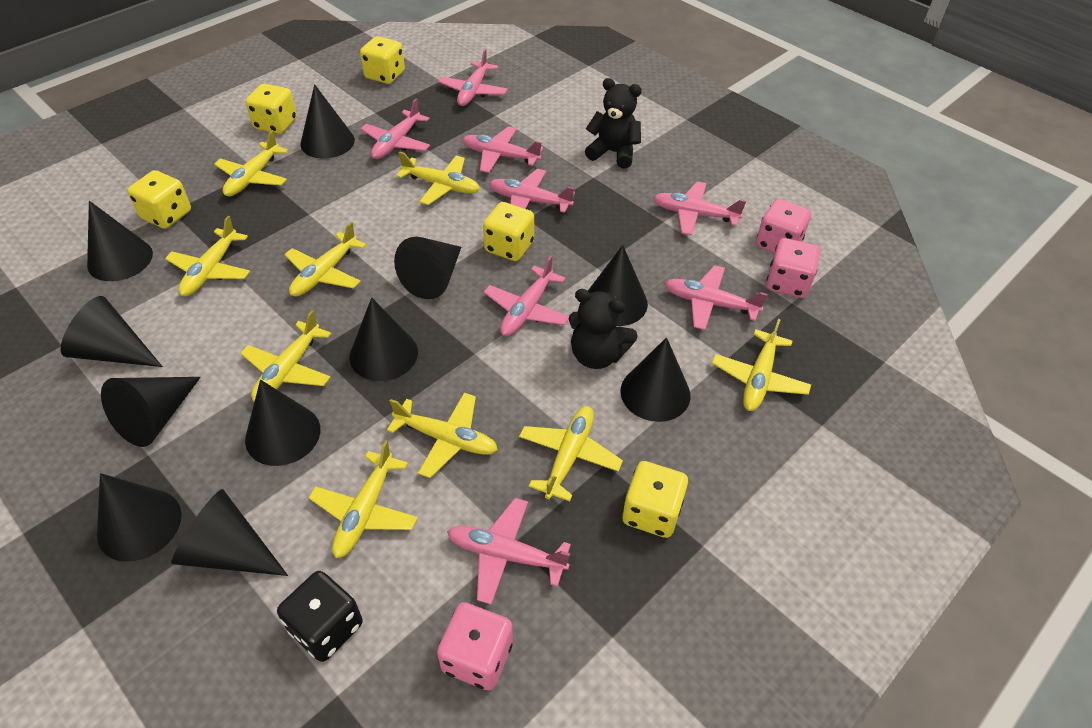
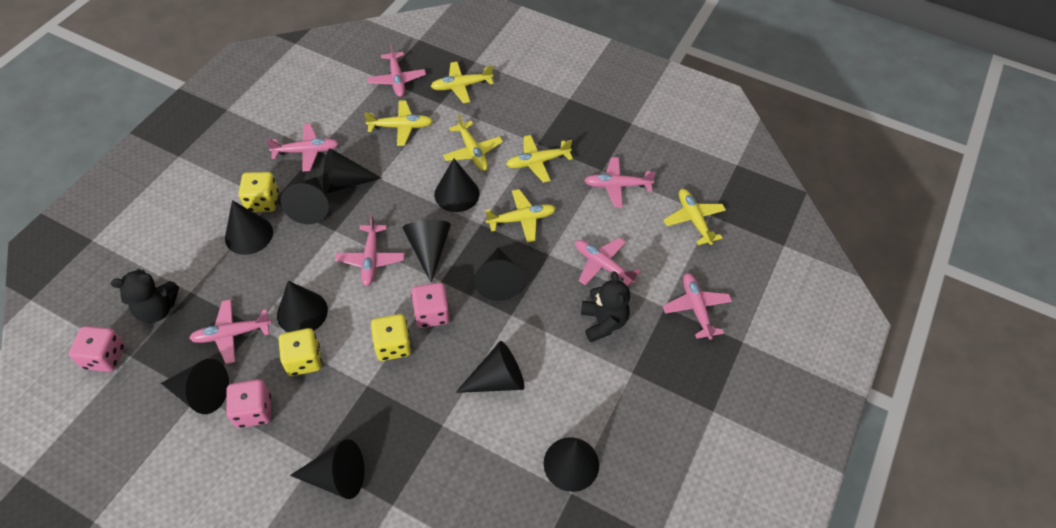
black dice: [277,571,363,662] = 1 -> none = 0
pink plane: [361,99,430,159] [438,49,508,106] [447,498,571,605] [462,126,543,173] [484,256,569,336] [489,169,575,213] [653,181,746,235] [664,265,768,330] = 8 -> [189,299,272,364] [266,124,339,172] [335,215,405,286] [367,43,426,97] [575,237,641,287] [584,157,656,207] [663,273,732,340] = 7
yellow dice: [127,170,191,229] [245,84,297,134] [360,36,405,84] [483,202,534,261] [622,461,688,538] = 5 -> [239,172,279,212] [278,328,322,376] [371,314,411,361] = 3
yellow plane: [165,216,250,296] [214,130,288,197] [240,310,331,402] [284,222,366,297] [309,440,418,558] [387,393,498,478] [396,151,480,205] [519,406,623,502] [712,319,811,411] = 9 -> [364,100,433,146] [431,61,494,103] [443,114,503,171] [486,189,556,242] [506,135,573,183] [663,189,726,245] = 6

